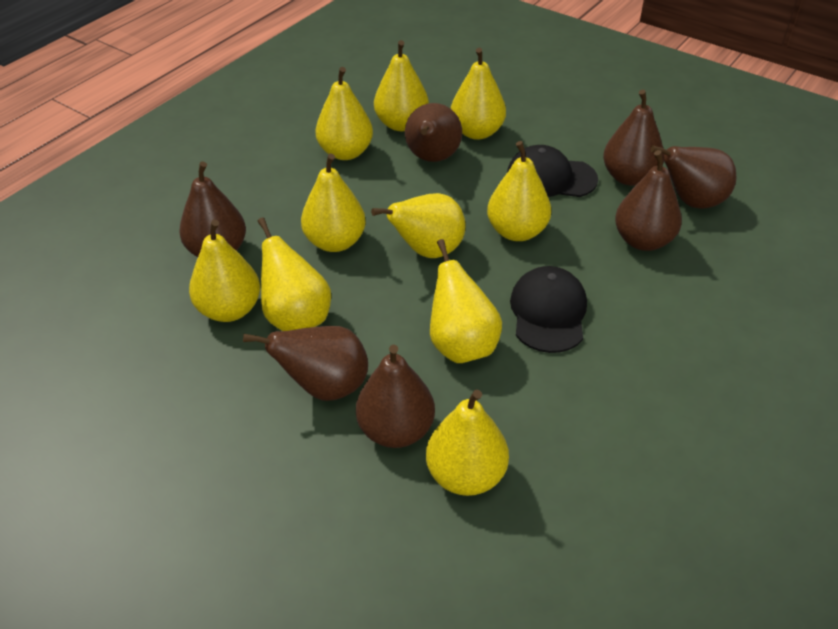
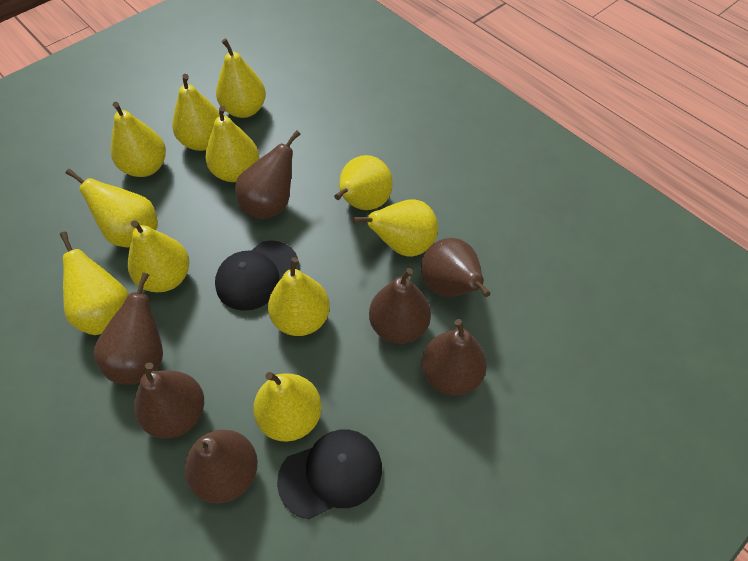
yellow pear: [189,220,260,322] [258,217,331,331] [301,153,366,252] [315,67,373,160] [371,193,465,258] [374,40,429,131] [426,389,509,496] [430,239,502,363] [451,48,506,140] [487,141,551,241] = 10 -> [60,232,129,335] [66,169,158,248] [111,102,166,177] [128,220,189,292] [172,74,220,151] [206,106,259,182] [216,38,266,118] [253,372,322,442] [268,257,330,336] [334,155,393,210] [353,199,438,257] = 11

